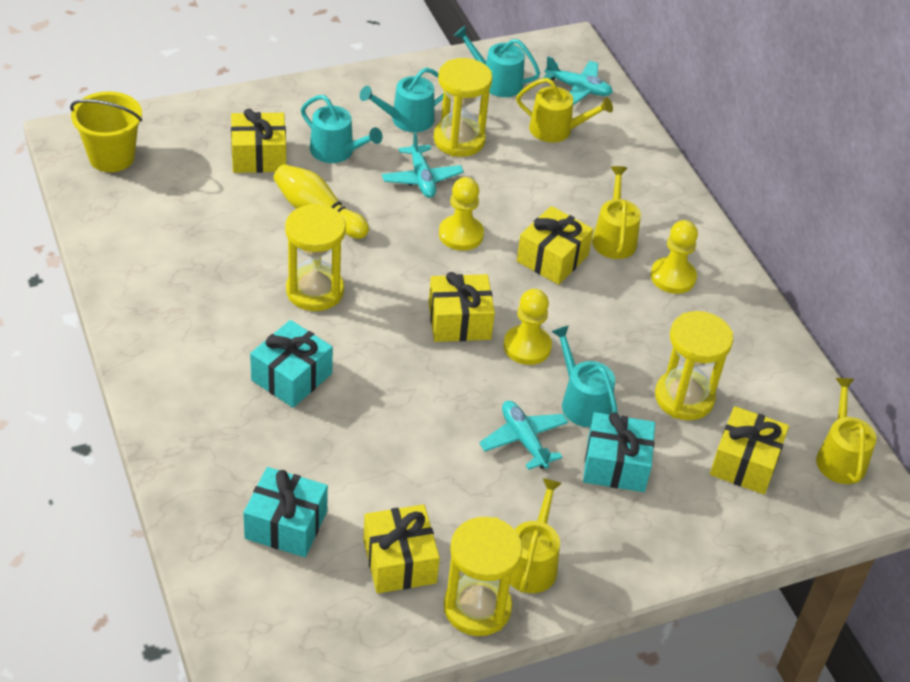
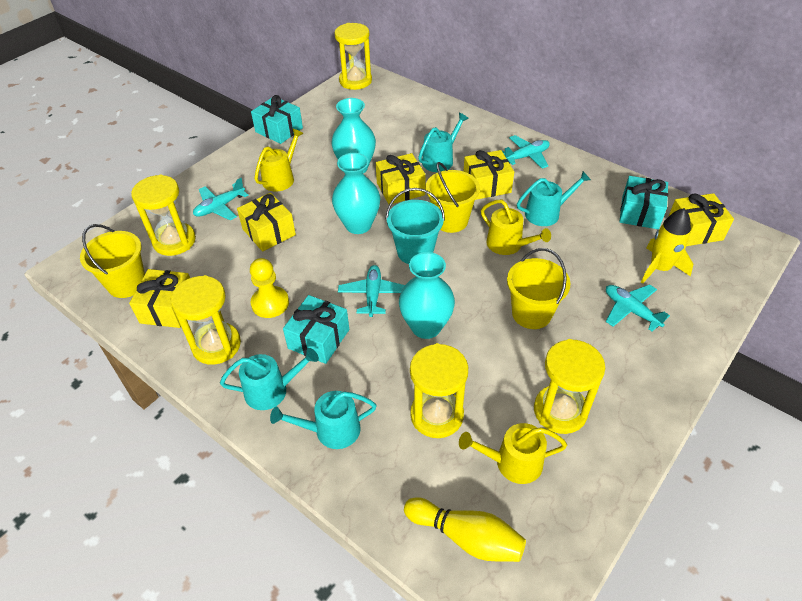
turquoise bucket: none = 0 -> [386,188,445,264] = 1
turquoise plane: [382,131,464,198] [479,401,569,470] [544,56,613,105] = 3 -> [193,178,248,221] [338,265,405,317] [502,135,550,169] [606,284,670,332] = 4
turquoise vase: none = 0 -> [332,98,376,174] [332,153,380,234] [399,252,455,339] = 3
yellow bucket: [70,91,142,172] = 1 -> [80,224,145,298] [425,162,480,233] [507,248,570,329] = 3
yellow hourglass: [285,203,346,311] [433,58,493,157] [444,517,522,636] [655,311,733,420] = 4 -> [131,175,196,256] [170,275,241,365] [334,23,372,90] [410,343,468,438] [534,339,605,434] = 5
yellow pawn: [439,177,484,251] [504,289,552,365] [651,220,698,294] = 3 -> [250,258,289,318] = 1
yellow rocket: none = 0 -> [641,208,693,284] = 1
yellow watering can: [510,478,562,593] [516,78,613,143] [592,166,641,259] [816,378,877,484] = 4 -> [254,129,304,192] [459,423,567,484] [481,200,551,255] = 3

